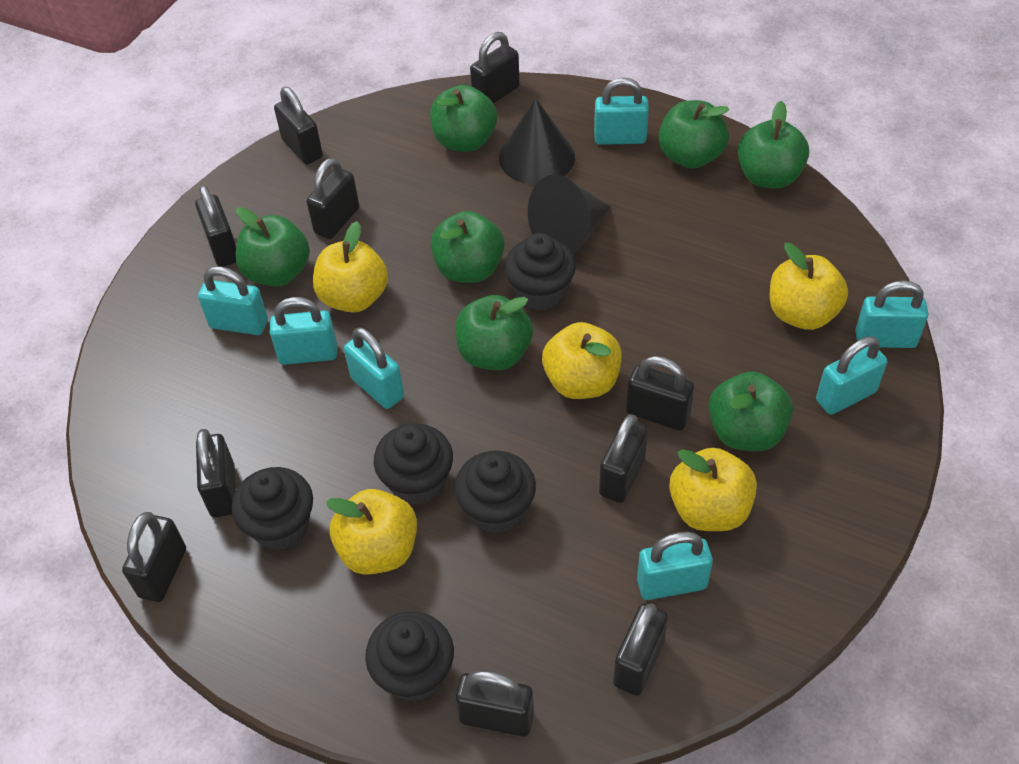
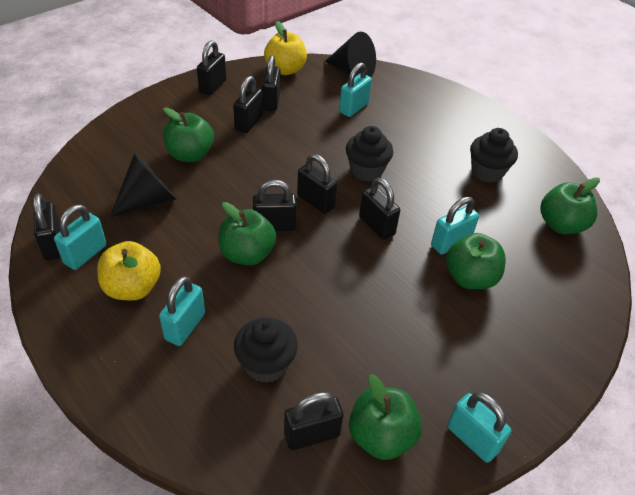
black cupcake: [232,467,313,551] [365,611,454,702] [374,423,453,505] [455,451,536,534] [504,233,576,311] = 5 -> [234,317,298,383] [346,126,393,181] [470,128,518,183] = 3
black padlock: [122,512,186,602] [195,185,236,267] [196,429,236,517] [274,87,323,165] [307,158,359,239] [455,671,534,737] [470,32,520,104] [599,414,648,503] [613,603,668,696] [626,356,694,431] = 10 -> [33,194,61,260] [197,40,226,96] [233,76,263,133] [253,180,297,231] [262,55,280,111] [284,392,344,450] [297,154,338,214] [359,178,400,240] = 8
green apple: [236,207,310,287] [430,85,497,152] [431,211,505,283] [455,295,533,370] [659,100,729,169] [708,371,793,451] [738,101,809,189] = 7 -> [163,107,214,162] [218,202,276,265] [349,374,422,460] [446,233,506,289] [540,177,600,234] = 5
turquoise padlock: [198,266,268,335] [270,297,337,365] [344,327,404,409] [594,78,649,145] [637,532,713,600] [816,337,887,415] [855,280,928,348] = 7 -> [54,205,107,270] [159,276,205,346] [339,63,372,117] [431,197,479,254] [447,392,511,463] = 5
yellow apple: [313,221,388,313] [326,489,417,575] [542,322,622,399] [669,448,757,531] [770,243,848,330] = 5 -> [97,241,161,300] [264,21,307,75] = 2

